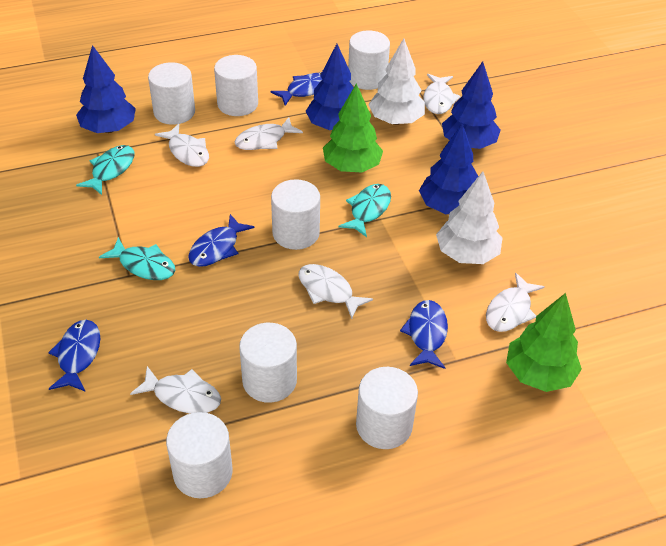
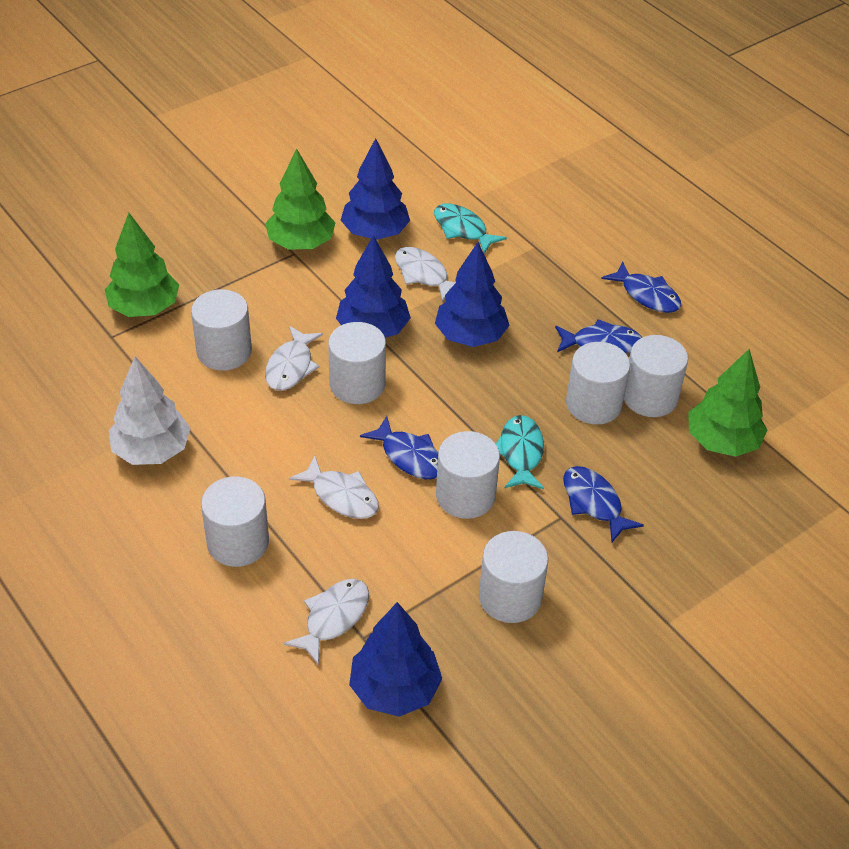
green tree: [323,83,383,173] [506,293,582,392] = 2 -> [105,213,179,317] [265,148,336,249] [688,349,767,457] = 3
turquoise fish: [76,145,135,195] [99,237,175,280] [339,184,391,237] = 3 -> [434,203,507,254] [496,415,544,489] = 2
white fish: [130,366,221,414] [155,124,209,167] [234,117,303,150] [299,264,373,319] [423,74,461,114] [486,273,545,332] = 6 -> [265,326,323,391] [283,579,369,666] [289,456,379,519] [395,247,456,302] = 4
white tree: [368,38,425,125] [436,171,502,264] = 2 -> [109,357,190,465] = 1

